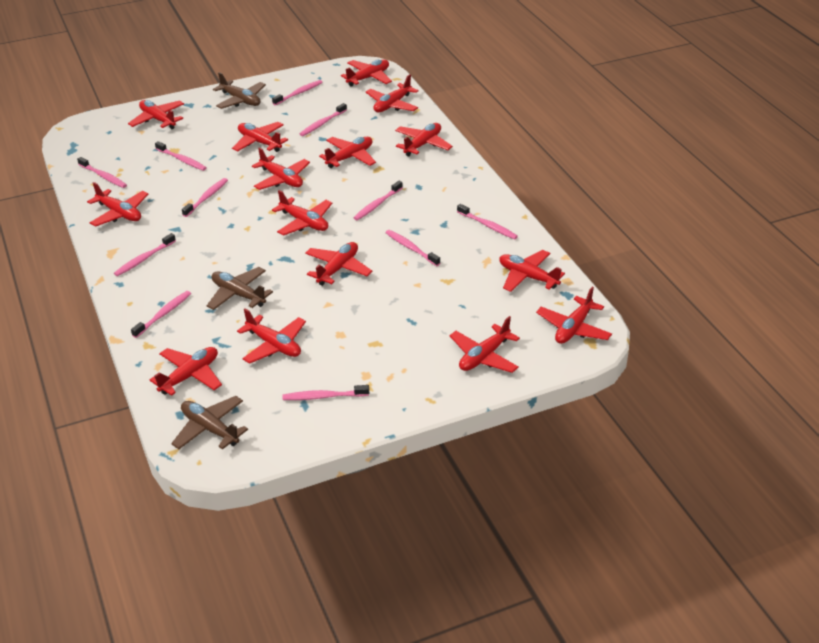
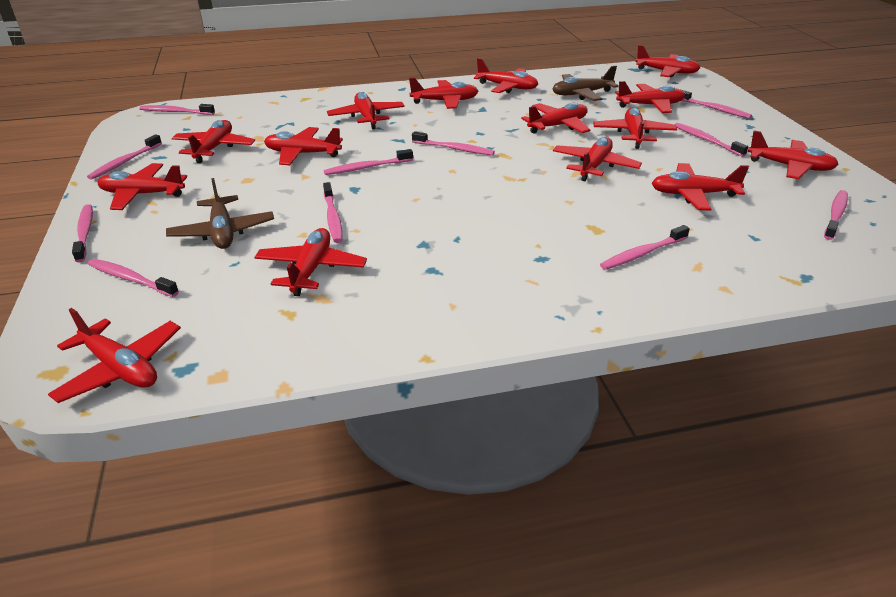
brown plane: [171,396,248,450] [207,267,273,310] [213,72,266,109] = 3 -> [166,178,274,249] [552,66,619,101] = 2

